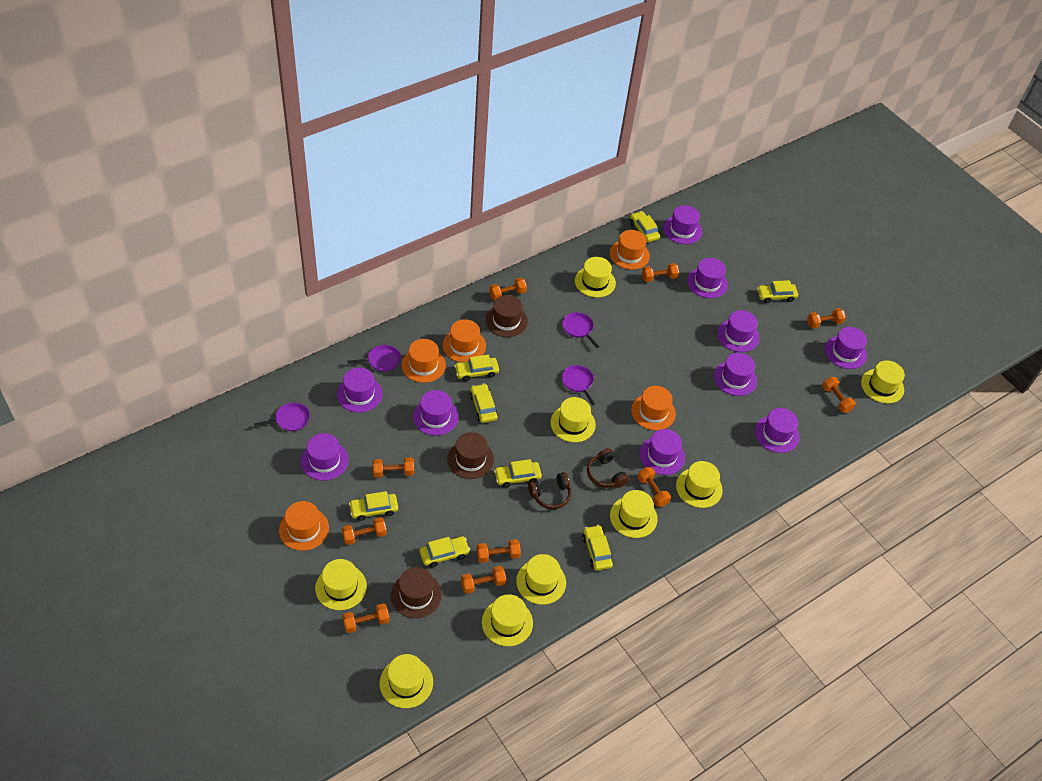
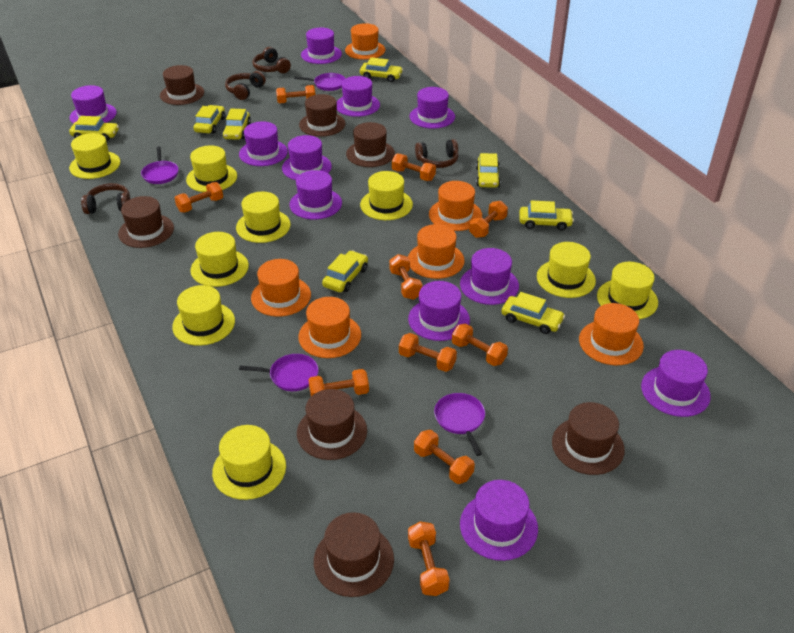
brown hat: [391,567,442,619] [447,432,494,479] [485,295,528,337] = 3 -> [118,196,174,248] [160,65,204,105] [297,389,367,460] [299,94,345,137] [314,512,394,597] [346,122,395,167] [552,402,625,475] = 7
brown headphones: [528,472,571,509] [587,448,629,488] = 2 -> [81,183,130,214] [225,71,266,100] [252,47,291,73] [415,139,459,168] = 4
orange hat: [279,501,329,551] [401,339,446,383] [443,319,486,362] [610,230,650,270] [631,386,676,430] = 5 -> [251,259,311,317] [298,297,361,358] [345,23,385,60] [408,224,465,279] [429,181,482,231] [579,303,644,365] = 6
purple hat: [301,433,349,480] [337,367,383,413] [413,390,459,436] [639,429,685,475] [663,205,702,244] [687,258,728,298] [714,353,757,396] [717,310,759,352] [755,408,800,453] [825,327,867,369] = 10 -> [70,85,117,124] [239,121,288,166] [282,135,332,180] [290,170,342,219] [301,28,342,64] [337,76,380,117] [408,281,470,341] [410,87,455,129] [460,248,519,305] [460,480,538,561] [641,350,711,417] = 11

